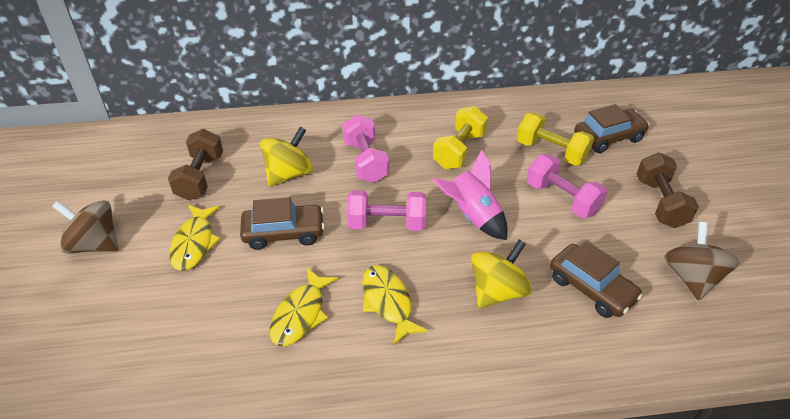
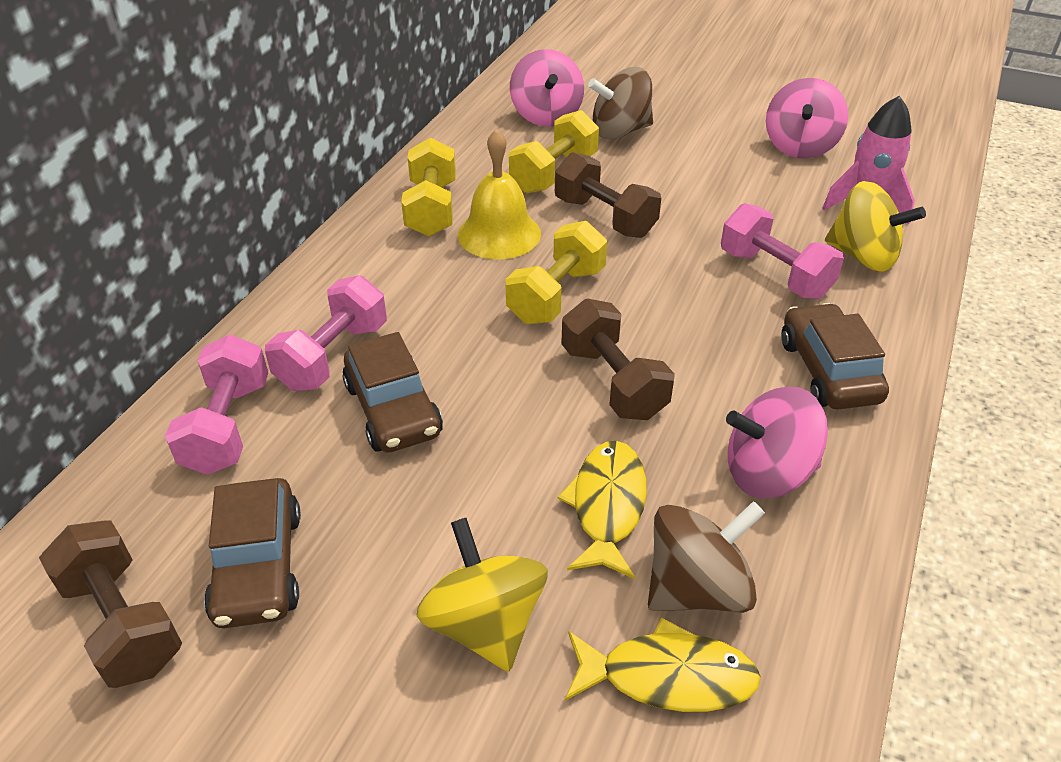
brown dumbbell: [168,129,223,200] [636,153,699,228] = 2 -> [39,520,182,688] [555,152,661,238] [561,299,675,420] = 3
pink spinning top: none = 0 -> [510,49,584,127] [726,386,828,498] [766,78,848,159] = 3
yellow bell: none = 0 -> [458,129,541,259] = 1
yellow dumbbell: [433,106,488,169] [517,112,594,166] = 2 -> [401,138,456,236] [505,221,607,324] [509,110,599,194] = 3
yellow fish: [169,205,221,271] [270,267,339,346] [362,265,429,345] = 3 -> [558,441,647,579] [565,617,761,712] = 2

